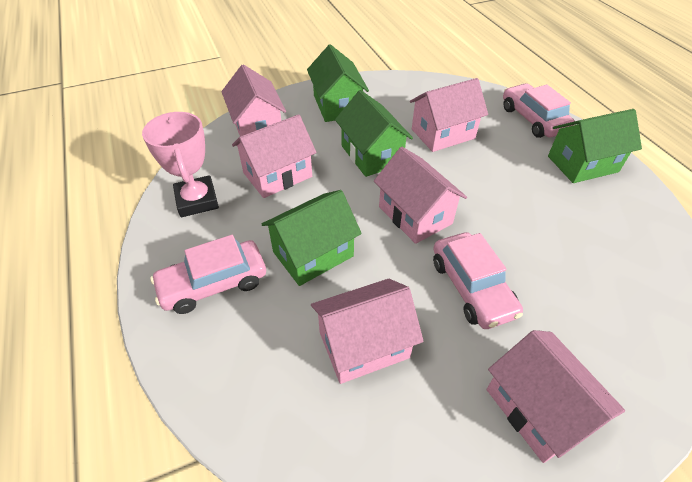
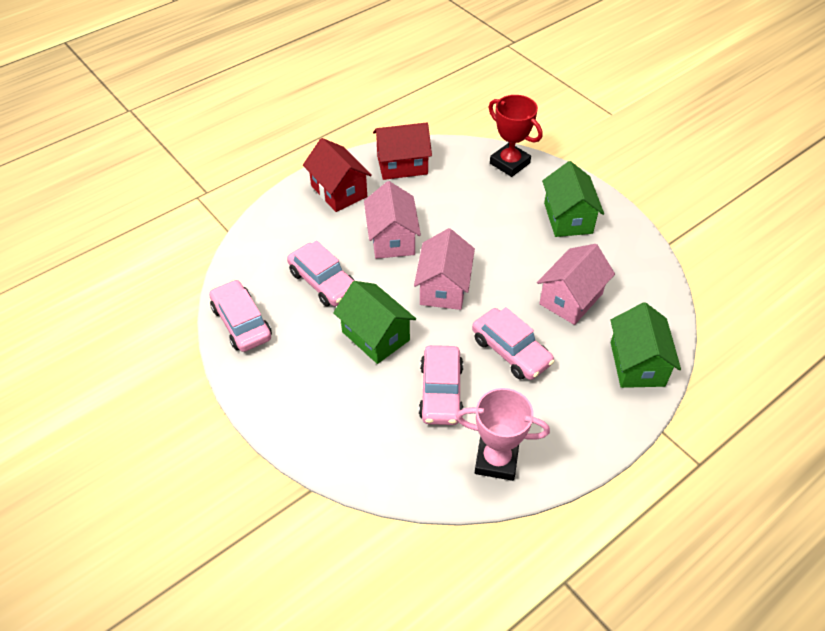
green house: [262,190,362,286] [307,44,369,122] [335,90,413,177] [548,109,642,183] = 4 -> [333,281,416,364] [542,161,604,237] [610,302,681,388] = 3
pink car: [150,235,266,314] [433,232,523,329] [503,83,575,138] = 3 -> [209,280,272,352] [287,240,355,307] [419,345,463,425] [472,307,555,380] = 4
pink house: [221,64,286,136] [232,114,316,198] [311,279,424,384] [374,147,467,244] [410,78,488,152] [487,330,625,463] = 6 -> [364,181,421,259] [414,228,475,310] [537,244,615,325] = 3
red house: none = 0 -> [303,138,372,212] [373,122,432,180] = 2
red trophy: none = 0 -> [489,95,542,177] = 1

